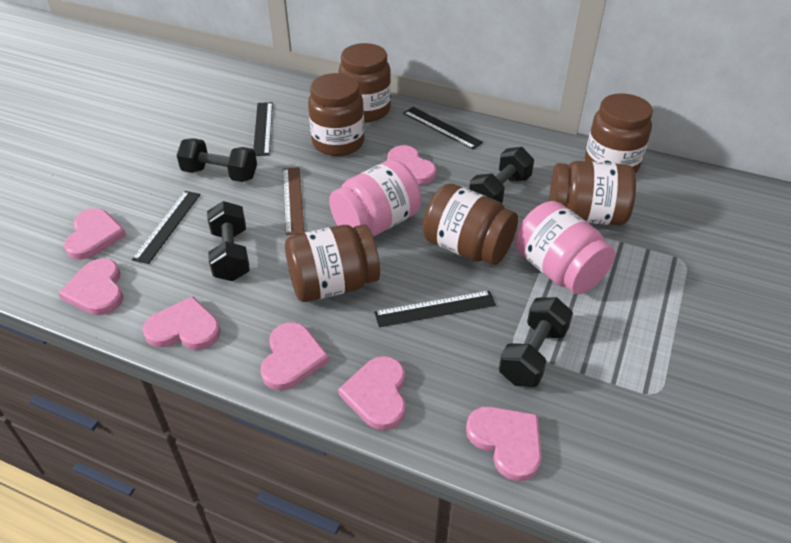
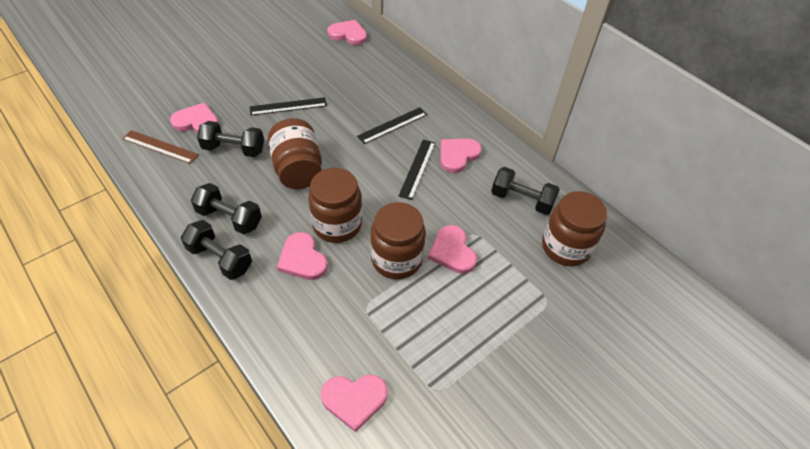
black ruler: [132,191,201,264] [253,102,273,156] [374,291,496,327] [403,107,483,149] = 4 -> [250,97,327,116] [357,107,427,144] [398,140,436,200] = 3
brown jar: [285,224,380,302] [308,73,365,156] [338,43,391,122] [423,183,518,265] [549,161,636,225] [585,93,653,173] = 6 -> [268,118,322,189] [308,168,362,243] [370,202,426,279] [542,191,607,266] = 4
pink heart: [58,258,124,315] [64,208,126,260] [143,296,220,350] [261,322,329,390] [338,356,406,430] [387,145,436,185] [466,406,542,481] = 7 -> [170,103,219,134] [277,232,328,280] [321,374,388,432] [327,20,367,45] [428,225,477,274] [440,139,482,173] = 6
pink jar: [329,160,421,236] [515,201,615,294] = 2 -> none = 0

